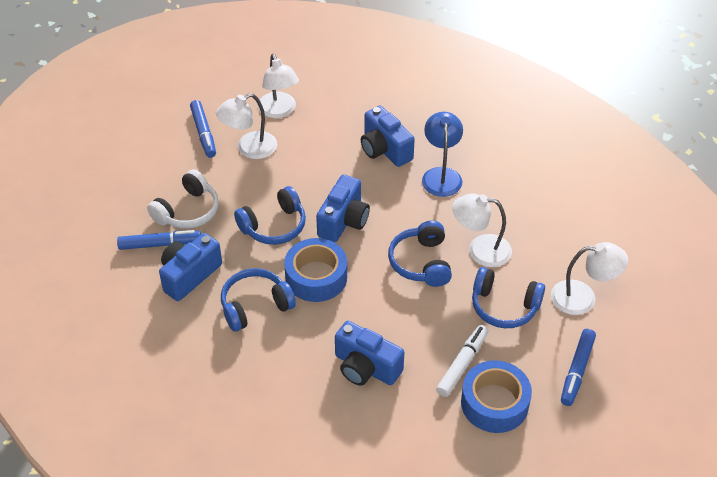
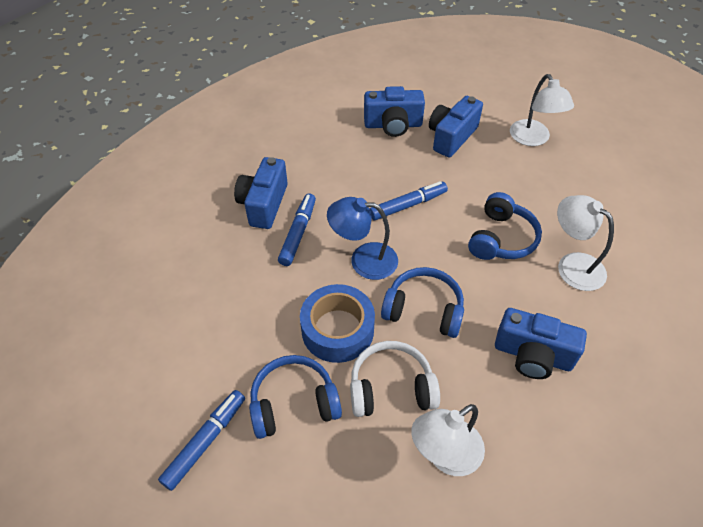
blue headphones: [221,268,296,332] [234,186,306,245] [388,220,452,287] [472,267,545,328] = 4 -> [249,355,342,439] [381,267,464,338] [468,192,542,260] = 3
blue tape: [284,238,347,302] [461,360,532,433] = 2 -> [300,284,375,363] = 1
white lamp: [216,93,277,159] [258,54,299,118] [452,193,512,267] [551,242,628,315] = 4 -> [411,404,485,476] [510,74,574,146] [557,195,614,291] = 3
white marker: [436,325,488,397] = 1 -> none = 0

